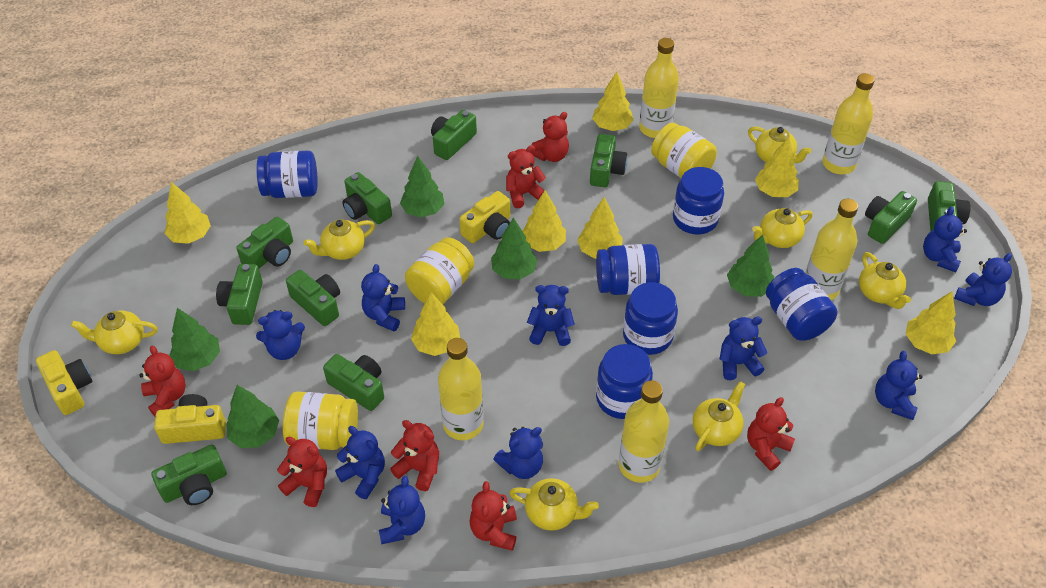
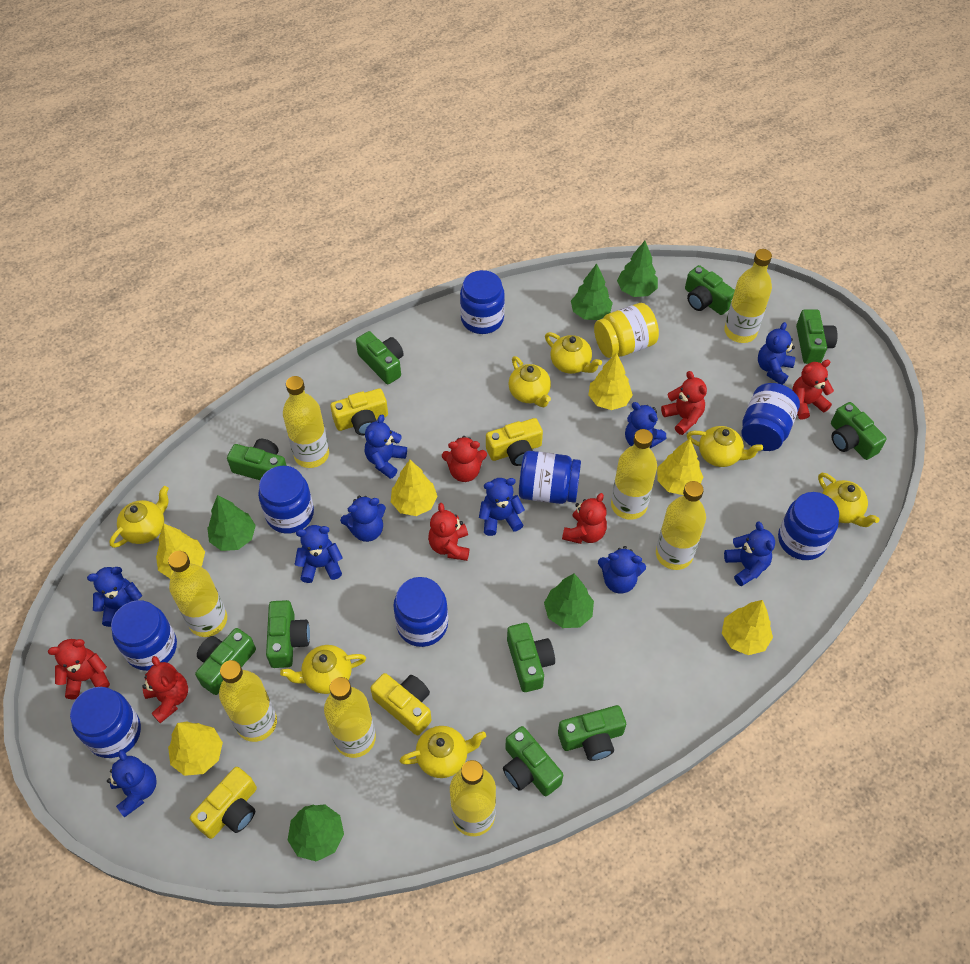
blue jar: [257,151,318,198] [596,244,660,295] [596,344,653,419] [623,282,678,355] [673,167,724,235] [766,268,838,341] = 6 -> [70,687,141,758] [111,600,177,671] [258,466,314,534] [393,577,448,647] [460,270,505,334] [519,451,581,504] [741,383,800,451] [778,492,839,560] = 8
yellow bottle: [438,338,484,440] [619,380,669,483] [639,38,679,138] [805,199,858,300] [822,73,875,174] = 5 -> [168,551,227,637] [219,660,277,742] [283,376,329,468] [324,677,376,758] [450,760,496,836] [611,429,657,520] [656,481,706,570] [724,249,772,343] = 8
yellow camera: [36,350,93,415] [154,394,226,444] [460,191,510,243] = 3 -> [190,767,257,839] [330,388,388,435] [370,673,432,735] [486,418,543,466] = 4
yellow jar: [283,392,358,450] [405,237,474,304] [651,123,717,178] = 3 -> [594,303,659,358] = 1
yellow tree: [165,182,211,244] [411,292,460,356] [523,191,566,252] [577,197,623,259] [592,72,634,131] [755,137,799,197] [906,291,956,354] = 7 -> [156,524,205,578] [168,722,223,776] [391,460,438,516] [588,353,633,410] [657,439,703,495] [722,600,773,655] = 6

